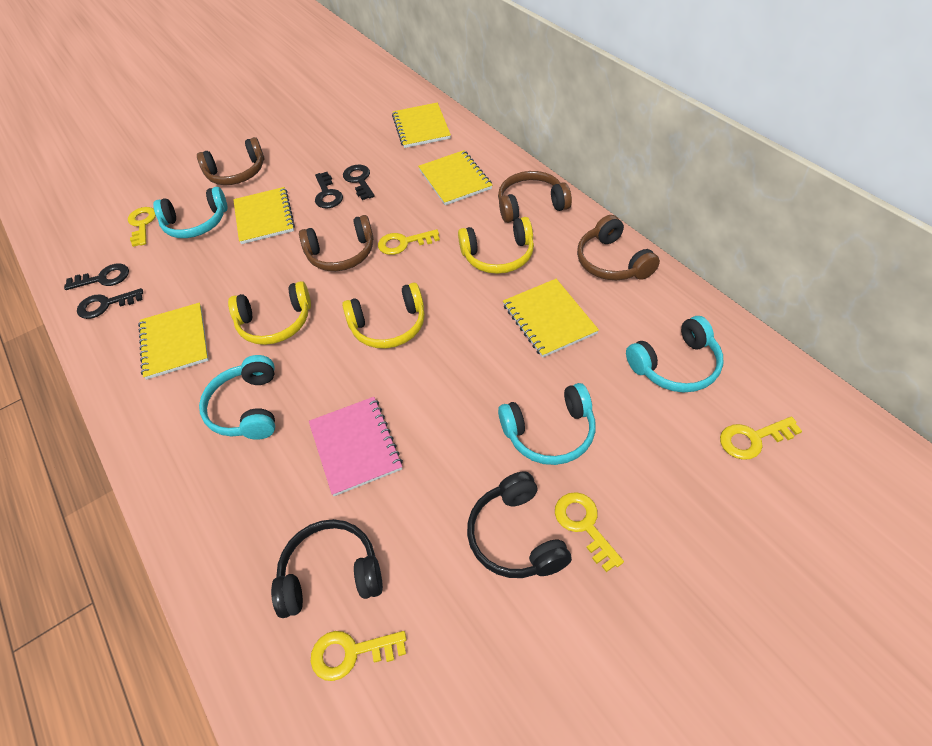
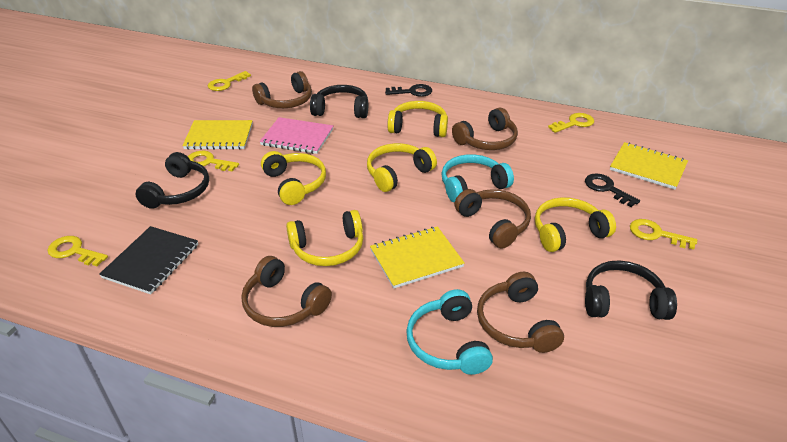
black headphones: [271,519,383,618] [467,472,572,578] = 2 -> [135,152,209,209] [310,85,368,118] [585,260,677,320] = 3
black key: [64,263,129,290] [77,288,143,319] [315,172,343,208] [343,165,375,200] = 4 -> [385,84,432,97] [585,173,640,207] = 2
black notebook: none = 0 -> [99,226,198,294] = 1
brown headphones: [197,137,264,185] [299,215,374,271] [498,171,572,223] [577,215,660,280] = 4 -> [241,256,332,327] [252,71,312,108] [452,107,518,150] [455,189,531,249] [477,272,564,353] = 5
turquoise headphones: [153,187,227,238] [199,355,275,440] [498,383,596,465] [626,316,723,393] = 4 -> [406,289,493,375] [441,154,514,202] = 2
yellow headphones: [228,281,311,345] [342,282,425,349] [458,217,534,274] = 3 -> [261,151,326,205] [286,210,363,266] [367,143,437,192] [387,101,448,137] [535,197,616,252] = 5
yellow notebook: [138,302,209,380] [233,187,295,244] [392,102,451,148] [418,150,492,205] [503,279,599,358] = 5 -> [182,120,253,150] [370,226,465,288] [610,142,688,190] = 3

